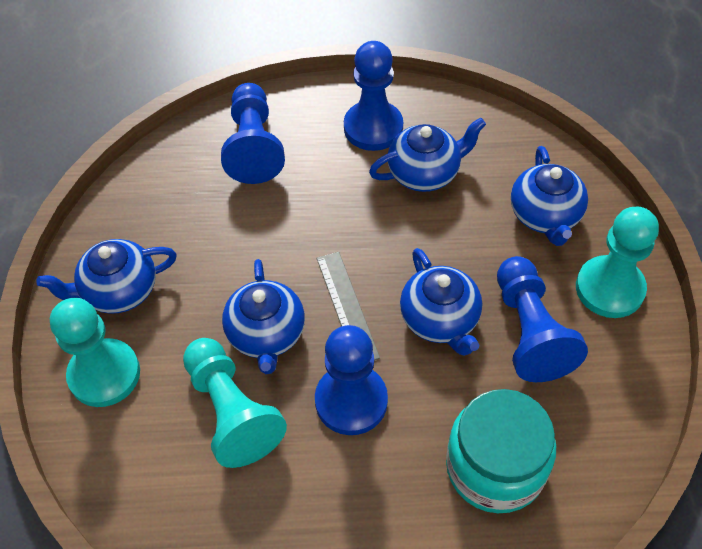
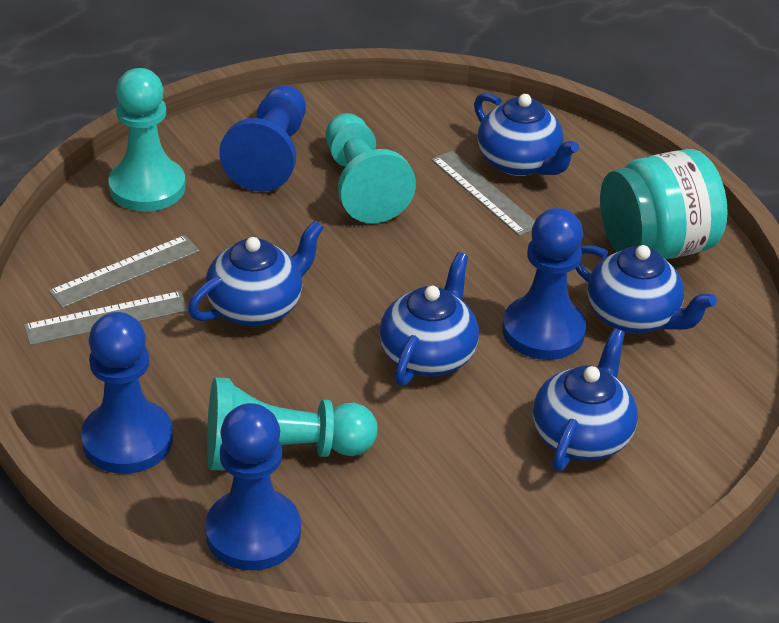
grey ruler: [316,252,380,360] = 1 -> [24,291,188,345] [48,235,200,308] [431,151,535,236] = 3

